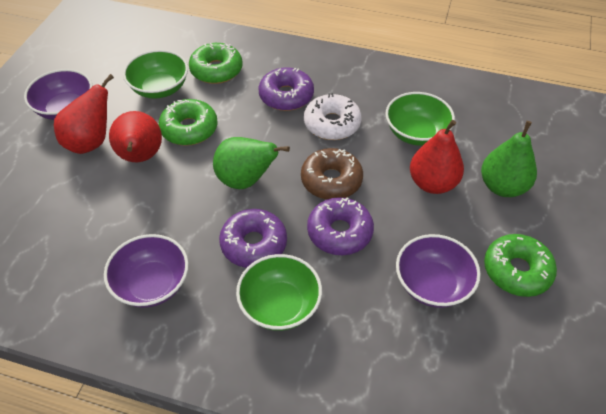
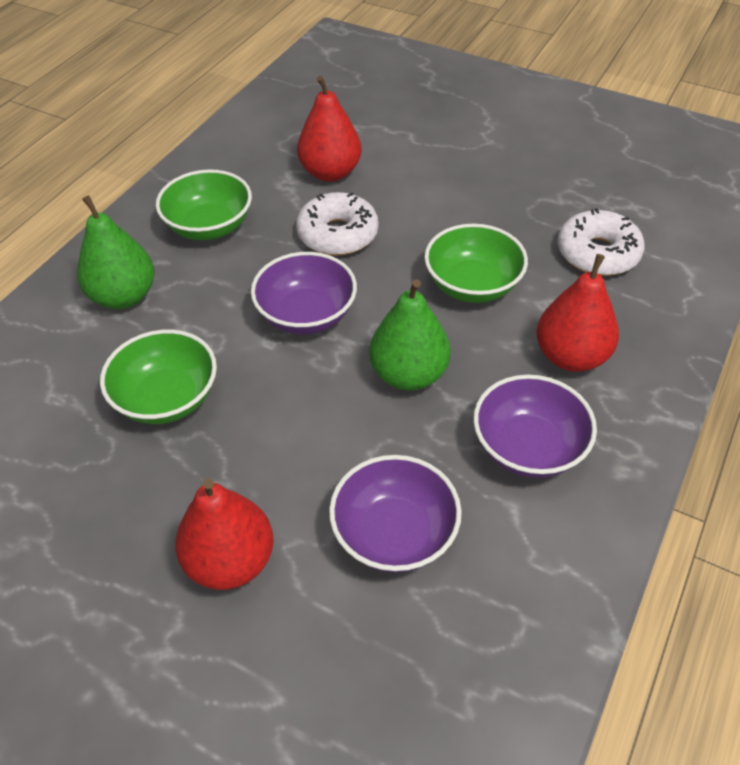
brown donut: [301,148,363,200] = 1 -> none = 0
green donut: [159,99,217,146] [189,43,243,84] [484,234,557,297] = 3 -> none = 0
purple donut: [219,209,287,268] [259,67,314,111] [307,197,374,255] = 3 -> none = 0
white donut: [304,93,362,140] = 1 -> [296,192,378,256] [558,208,644,276] = 2

